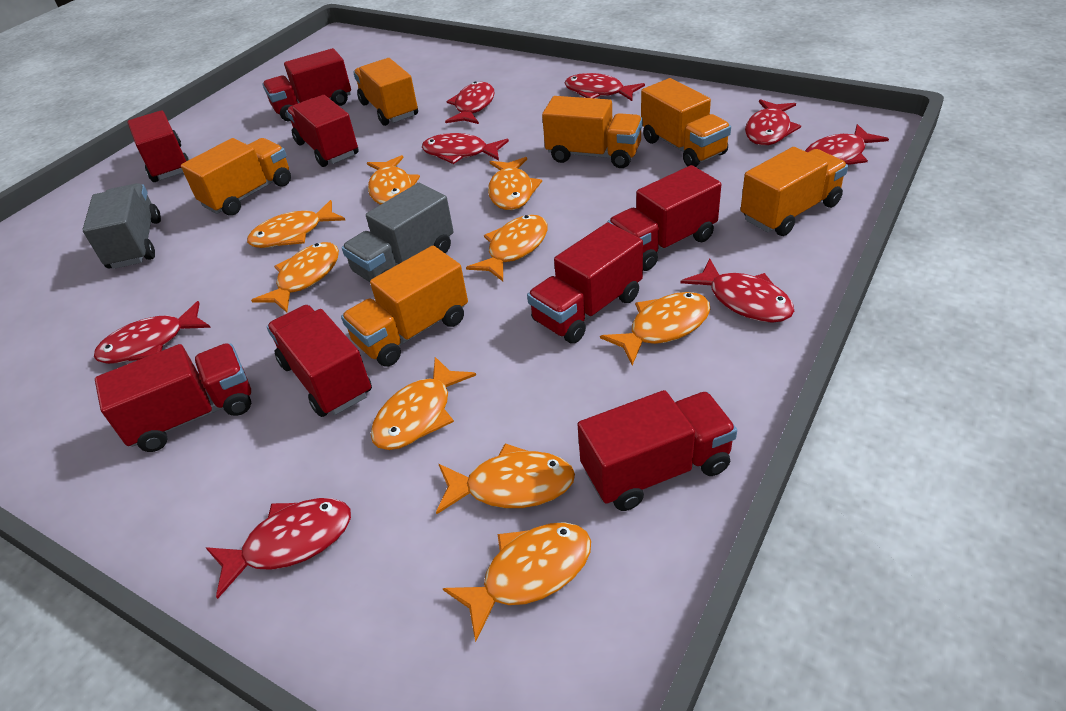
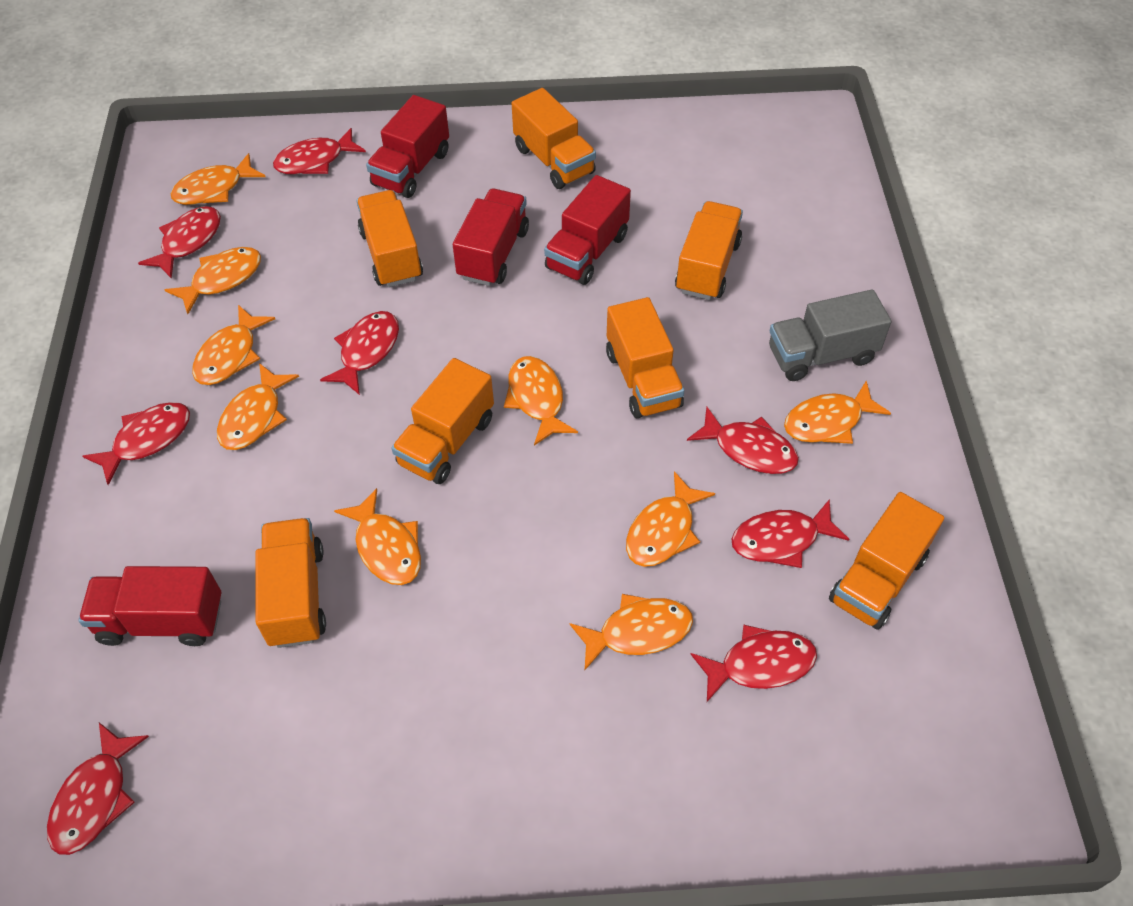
grey truck: [82,183,161,269] [342,183,454,282] = 2 -> [769,290,891,381] = 1
orange truck: [181,138,291,216] [341,246,468,367] [353,58,418,126] [542,96,643,168] [641,78,731,167] [741,147,848,236] = 6 -> [256,518,326,648] [356,190,423,287] [392,358,494,484] [511,88,596,189] [606,297,685,418] [675,201,743,300] [829,492,944,630] = 7
red truck: [95,343,251,452] [128,110,189,182] [263,48,351,122] [267,305,372,417] [286,95,359,167] [527,223,643,344] [577,390,737,511] [607,165,721,271] = 8 -> [79,566,221,646] [366,95,449,198] [453,188,529,286] [544,175,631,285] = 4

